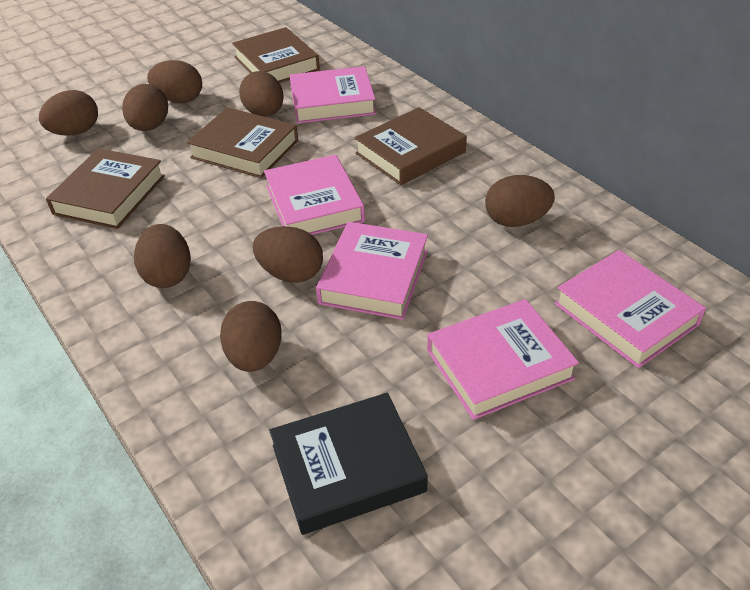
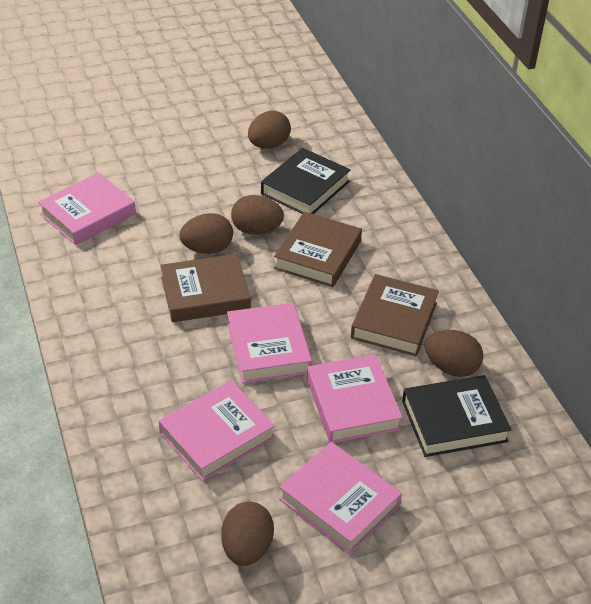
black book: [269,393,428,535] = 1 -> [261,148,350,214] [402,375,511,457] = 2
brown book: [46,148,165,229] [187,107,298,178] [232,27,320,83] [355,107,467,185] = 4 -> [160,254,251,322] [274,212,362,287] [351,274,439,356] = 3
brown egg: [39,90,98,136] [122,84,168,131] [134,224,191,288] [147,60,202,103] [220,301,282,372] [239,71,284,117] [253,226,323,283] [485,175,555,227] = 8 -> [180,213,233,254] [222,502,274,566] [231,195,284,235] [248,111,291,149] [425,330,483,377] = 5

